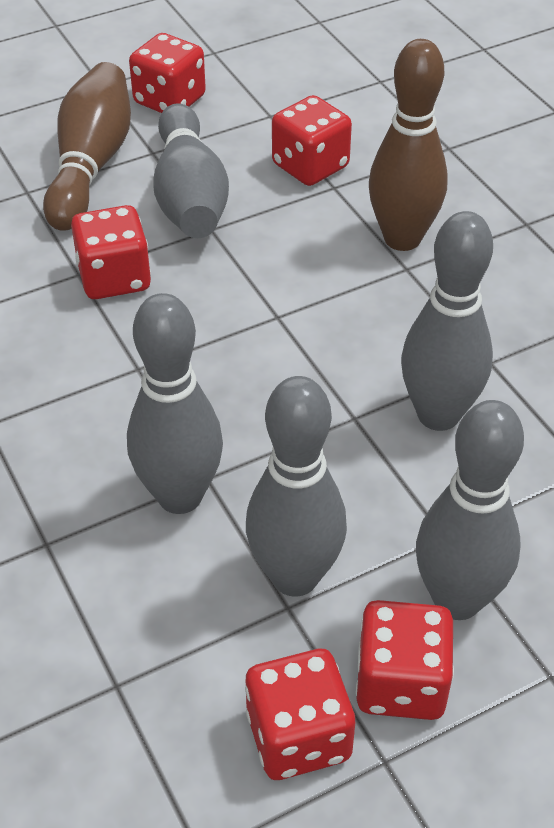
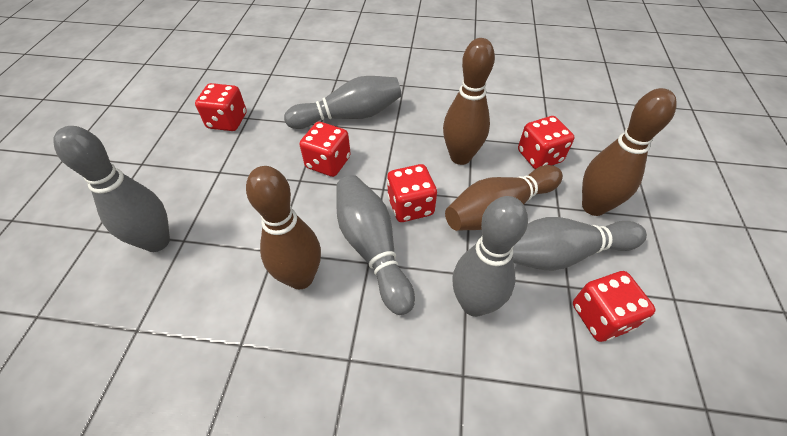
brown bowling pin: [43,62,131,231] [369,39,448,251] = 2 -> [246,166,321,289] [443,38,495,165] [445,165,563,231] [582,88,677,216] = 4

